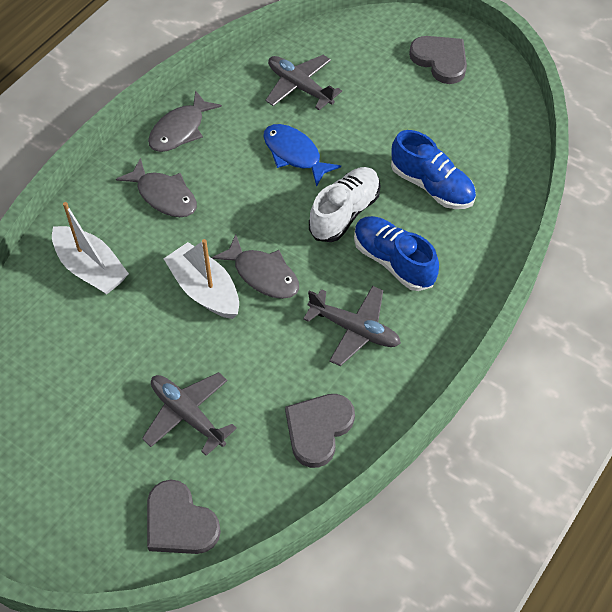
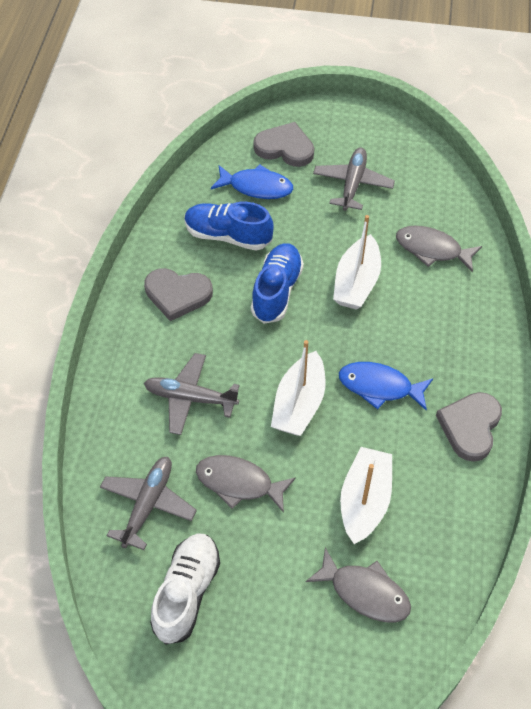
blue fish: [263,124,341,187] = 1 -> [211,164,293,199] [339,362,433,410] = 2
white boat: [52,202,129,295] [163,239,239,319] = 2 -> [271,340,325,436] [333,215,381,310] [340,447,392,544] = 3

